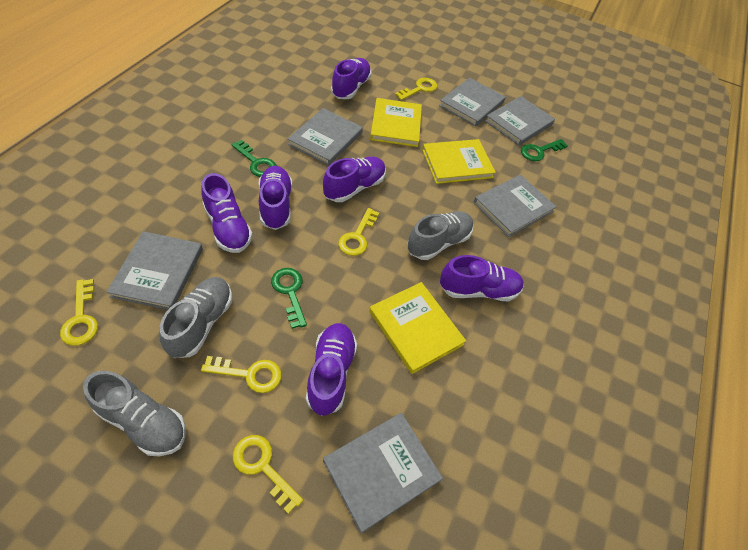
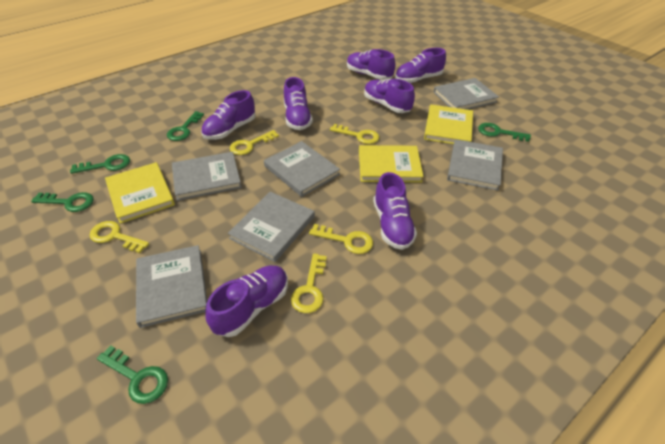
green key: [231,140,277,177] [271,268,307,329] [521,139,568,161] = 3 -> [31,192,94,212] [70,154,130,174] [97,345,168,404] [167,111,204,141] [478,123,531,142] = 5
grey shoe: [83,371,186,456] [159,277,232,358] [407,211,473,260] = 3 -> none = 0
purple shoe: [201,173,253,253] [258,166,292,230] [306,323,357,416] [323,157,386,202] [331,58,372,99] [440,255,524,301] = 6 -> [201,90,255,140] [205,266,288,337] [284,77,313,130] [347,49,395,80] [364,79,415,113] [373,172,417,250] [395,48,446,83] = 7

